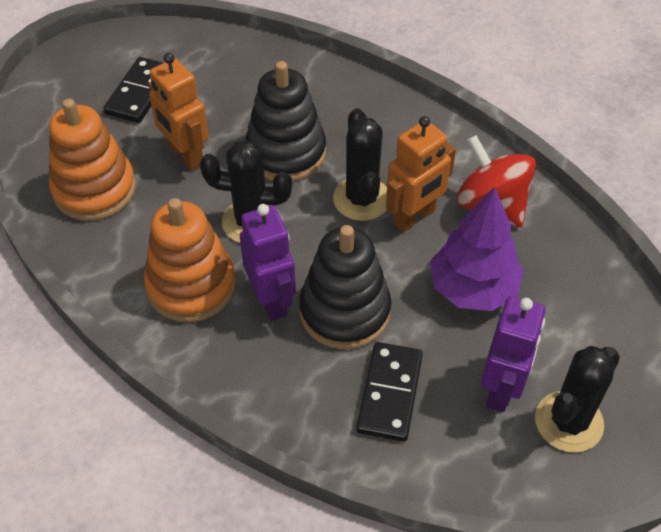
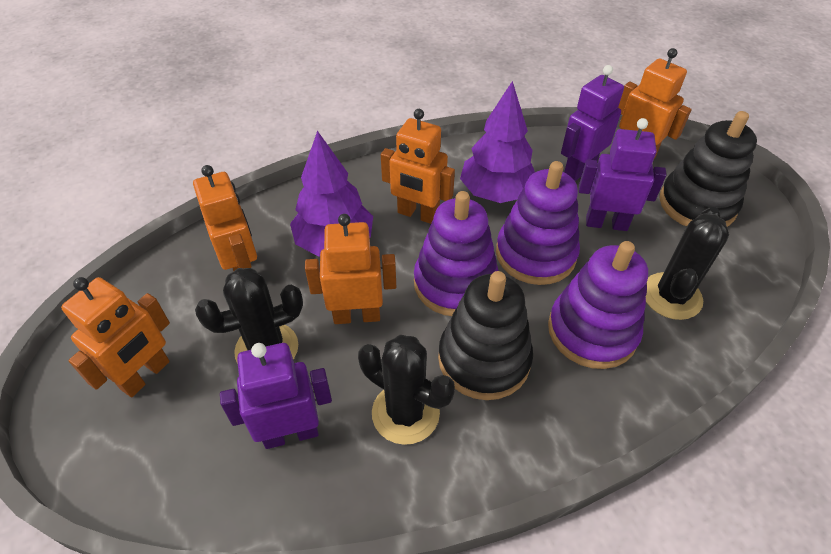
black domino: [103,57,163,123] [356,342,423,442] = 2 -> none = 0
orange robot: [149,53,209,171] [386,116,456,232] = 2 -> [61,277,170,397] [193,165,257,271] [305,214,396,324] [381,109,455,224] [618,48,692,159] = 5
orange stacking toy: [49,99,136,221] [144,198,236,322] = 2 -> none = 0
purple robot: [240,204,296,321] [481,296,545,412] = 2 -> [220,343,332,449] [561,65,624,181] [579,118,666,231] = 3
purple stacking toy: none = 0 -> [414,191,499,316] [496,161,580,285] [548,241,648,369] = 3
purple tree: [430,187,524,311] = 1 -> [290,131,373,257] [460,81,535,203] = 2
red spinning top: [457,135,536,228] = 1 -> none = 0

